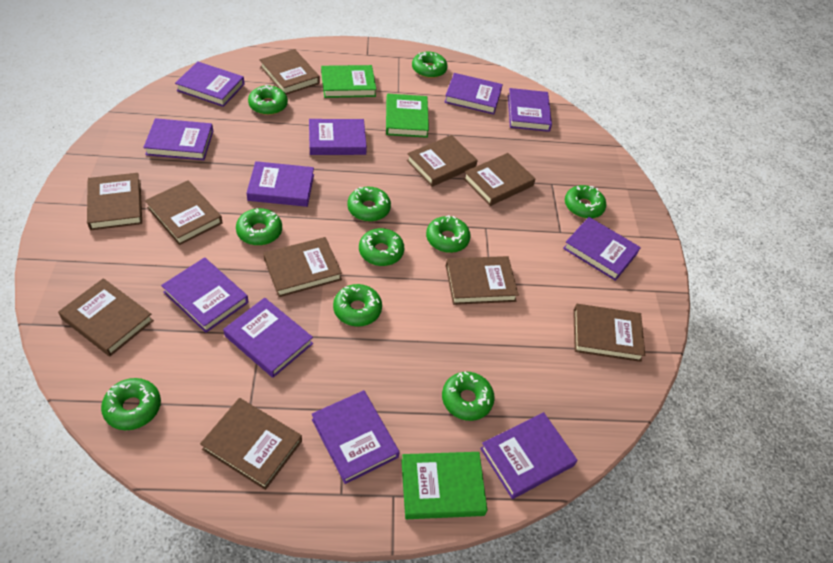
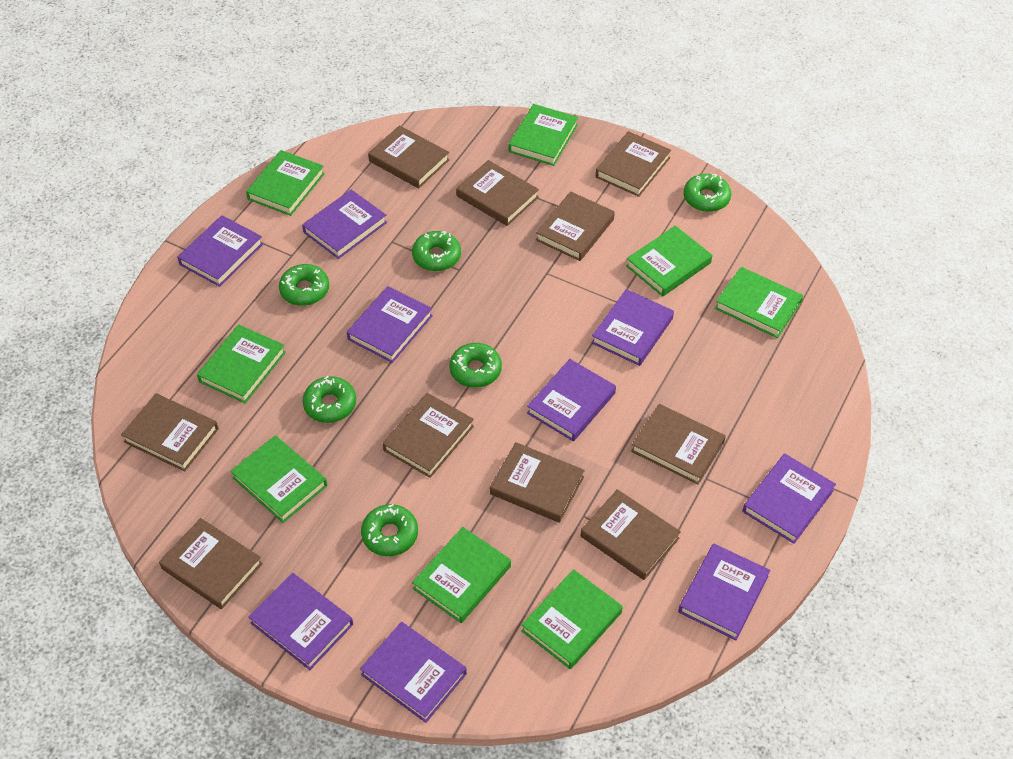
green book: [321,65,377,98] [386,94,429,138] [401,452,487,519] = 3 -> [197,324,286,403] [231,435,327,523] [246,150,325,216] [412,527,511,623] [509,104,578,166] [521,569,623,669] [626,226,712,297] [715,267,803,338] = 8
green donut: [101,378,161,430] [236,208,282,246] [248,85,288,115] [333,284,382,327] [347,187,391,222] [359,228,404,266] [412,52,448,78] [426,215,471,253] [442,372,495,421] [565,185,606,218] = 10 -> [279,264,329,306] [302,376,356,423] [361,504,418,556] [412,231,461,271] [449,343,502,388] [683,174,731,212] = 6
purple book: [143,118,213,160] [161,257,249,333] [175,61,245,107] [223,298,313,378] [246,161,314,207] [309,119,367,155] [312,390,400,484] [444,73,503,114] [480,412,578,499] [508,88,552,132] [563,217,641,281] = 11 -> [177,215,263,287] [249,573,353,670] [302,189,387,259] [347,286,433,363] [360,622,467,723] [527,359,616,441] [592,289,674,366] [678,544,770,640] [742,454,836,544] = 9

